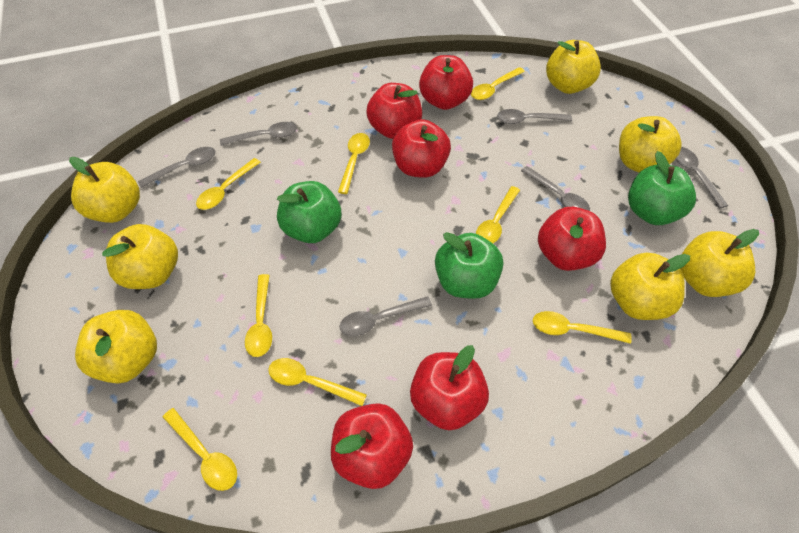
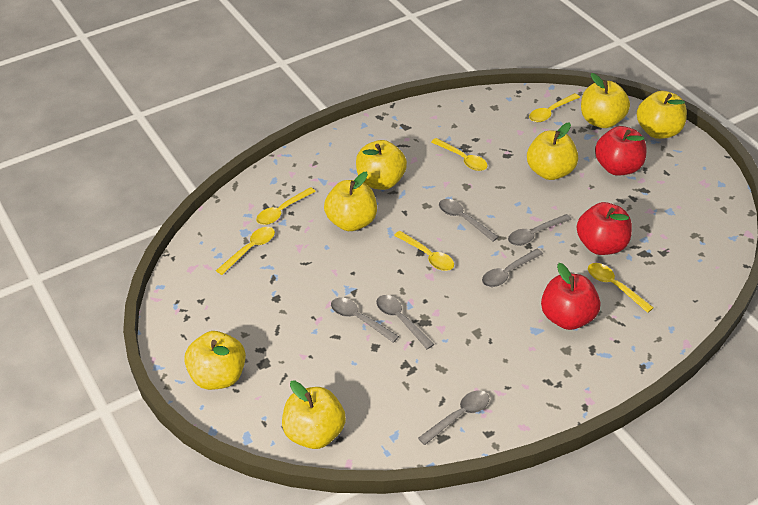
green apple: [277,181,342,243] [435,232,503,299] [628,151,696,225] = 3 -> none = 0
red apple: [331,403,413,489] [366,83,422,139] [392,119,451,178] [410,345,489,430] [419,55,473,110] [538,207,606,271] = 6 -> [541,263,600,330] [577,202,632,255] [595,126,646,176] = 3
yellow spoon: [163,408,237,491] [196,158,261,210] [245,274,272,357] [268,358,367,406] [338,133,370,194] [471,67,525,100] [476,186,520,243] [533,311,632,344] = 8 -> [216,227,275,275] [256,187,316,225] [394,231,454,271] [431,138,488,171] [529,93,580,122] [588,263,654,313] = 6

